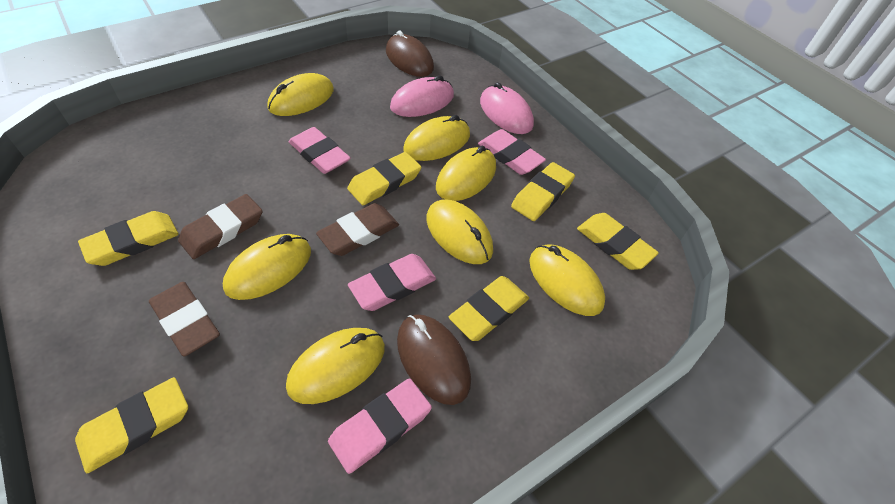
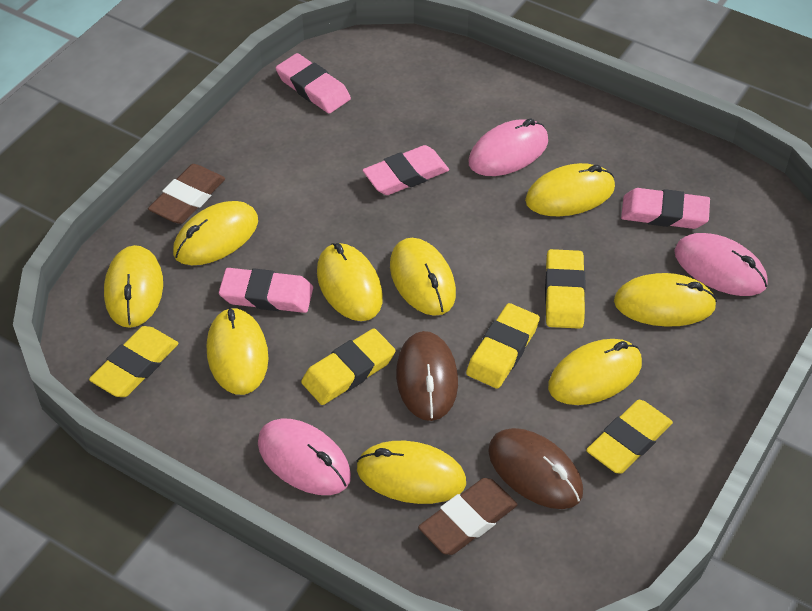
brown eraser: [149,282,220,357] [178,194,263,259] [316,203,399,256] = 3 -> [148,164,225,224] [418,478,518,555] = 2
pink mouse: [390,75,454,117] [480,82,534,134] = 2 -> [258,418,351,495] [468,118,548,176] [674,233,768,296] = 3
yellow eraser: [75,377,188,473] [78,211,179,266] [347,152,421,205] [449,276,529,341] [511,162,575,221] [577,213,659,270] = 6 -> [89,326,179,397] [301,328,396,405] [466,303,540,389] [545,249,586,329] [586,400,673,474] = 5
yellow mouse: [223,234,311,300] [268,73,334,116] [286,328,385,404] [403,115,470,161] [426,199,493,264] [436,146,496,201] [529,245,605,316] = 7 -> [104,245,163,328] [173,201,258,265] [207,307,269,395] [317,243,383,321] [356,441,466,504] [390,238,456,316] [525,163,615,216] [548,339,642,405] [614,273,717,327] = 9

